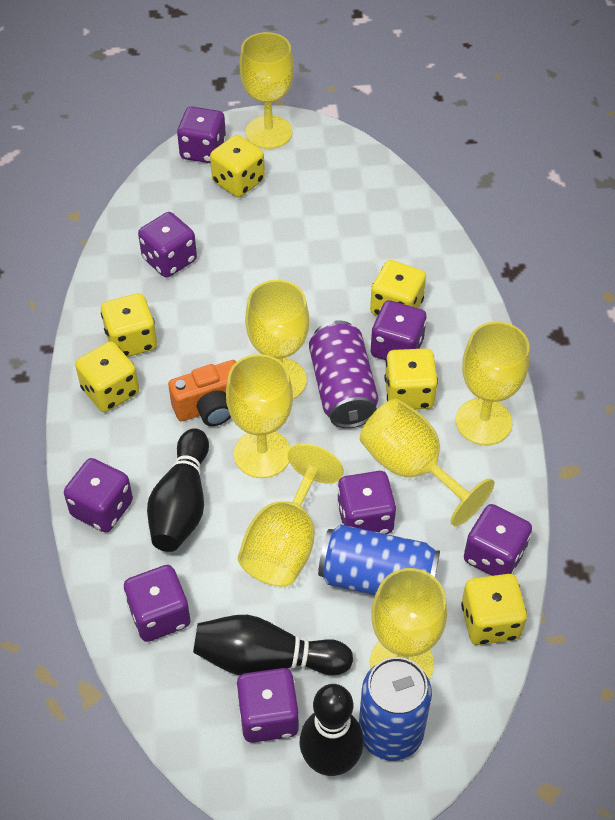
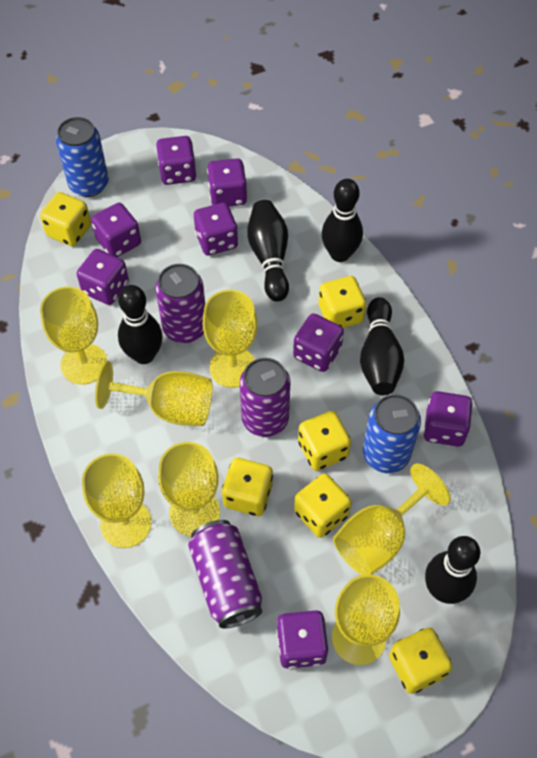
black bowling pin: [147,428,209,552] [193,615,353,676] [300,684,364,776] = 3 -> [118,285,163,364] [247,200,289,302] [322,179,363,262] [360,297,404,395] [425,536,480,604] = 5
orange camera: [168,360,236,426] = 1 -> none = 0
purple can: [309,320,378,428] = 1 -> [155,264,205,343] [188,520,262,628] [240,358,290,437] = 3

